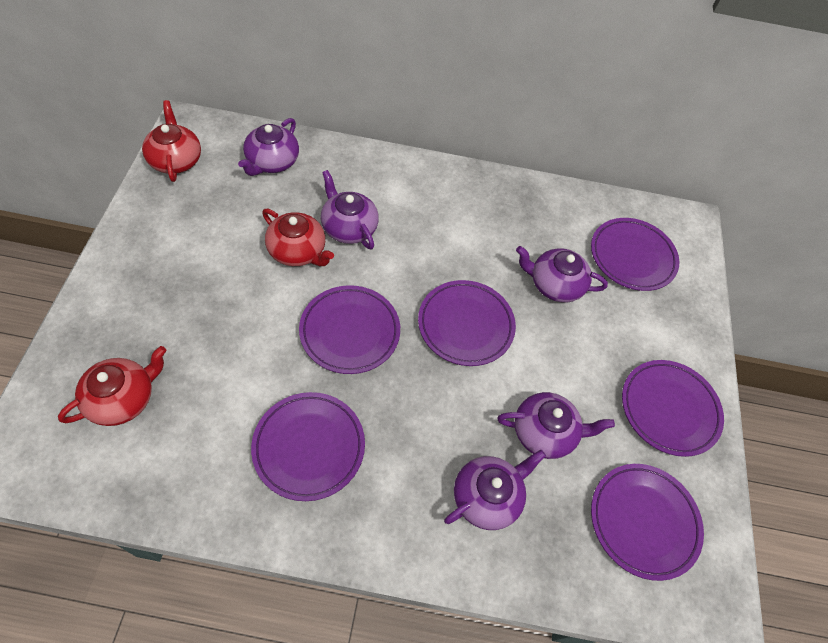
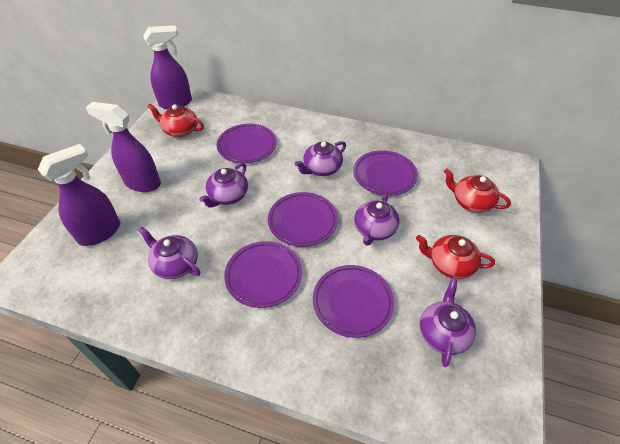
purple plate: [251,392,365,501] [299,285,400,374] [418,280,516,366] [591,218,679,291] [591,464,704,581] [622,360,724,457] = 6 -> [217,124,277,163] [224,241,302,308] [268,192,338,247] [313,265,394,338] [353,150,418,196] = 5
purple spray bottle: none = 0 -> [38,144,120,246] [86,102,161,192] [143,25,192,109] = 3

